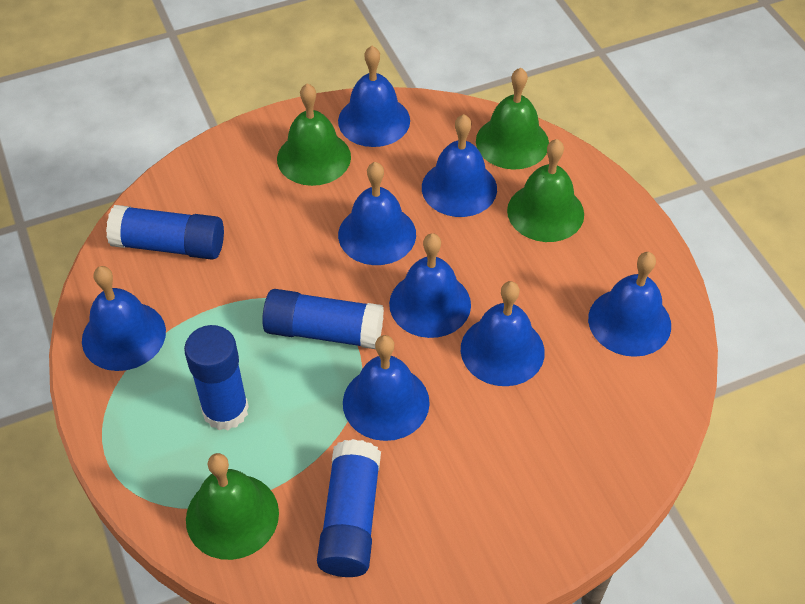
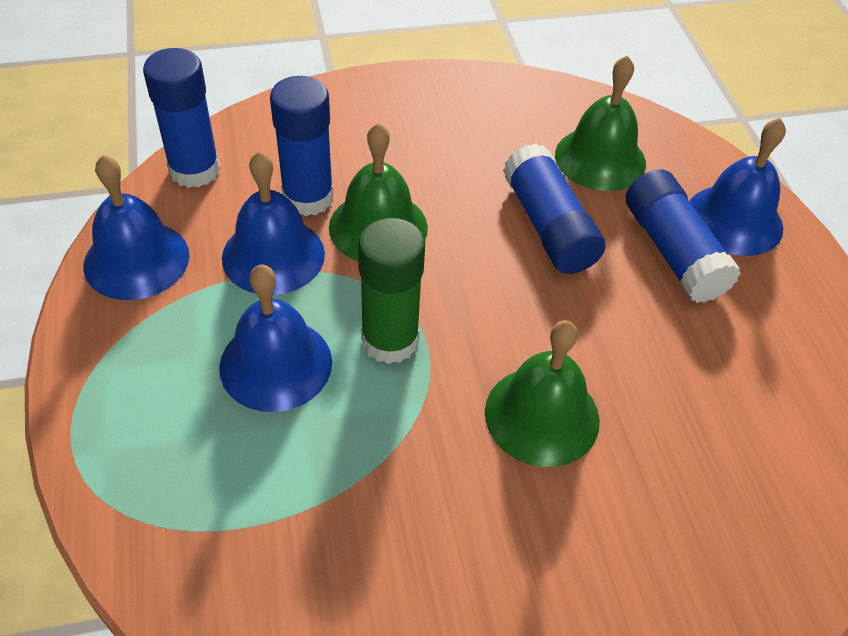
blue bell: [82,266,166,371] [338,46,410,147] [338,162,416,265] [343,335,430,441] [389,233,471,338] [422,114,497,217] [461,281,545,386] [588,252,671,357] = 8 -> [83,155,189,300] [219,264,332,412] [222,151,325,295] [690,118,786,256] = 4
green bell: [186,453,279,560] [277,83,351,186] [476,68,549,170] [507,139,584,242] = 4 -> [329,123,428,261] [485,320,600,467] [555,55,646,191] = 3
green glue stick: none = 0 -> [358,218,425,364] = 1

